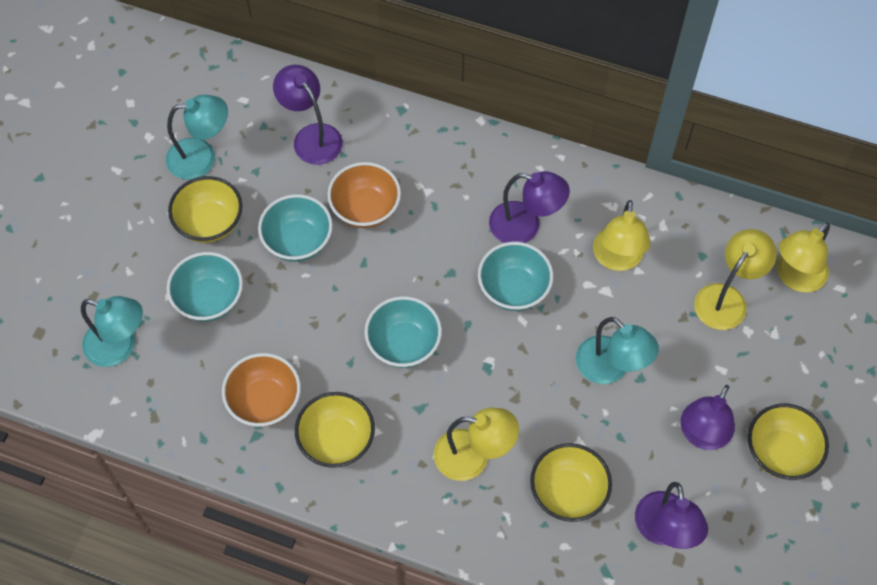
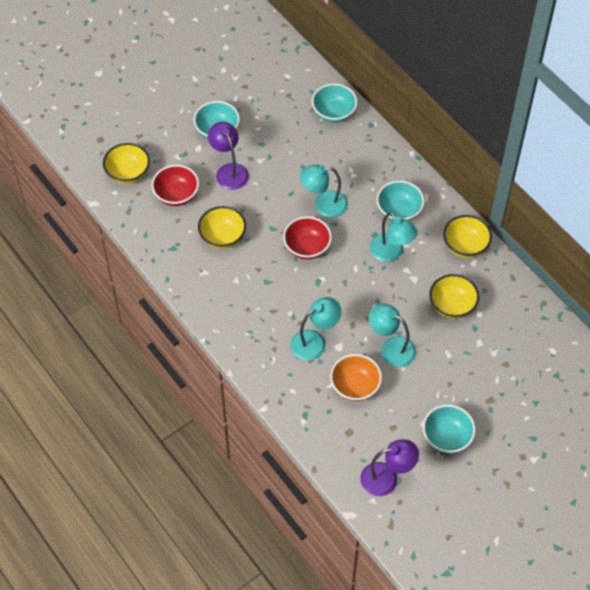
orange bowl: [222,353,301,427] [327,162,401,228] = 2 -> [330,354,382,401] = 1
purple lamp: [273,65,343,165] [489,171,570,243] [635,482,708,549] [680,385,735,450] = 4 -> [208,122,249,190] [360,439,419,496] = 2
red bowl: none = 0 -> [152,165,199,206] [283,216,332,260] = 2
turquoise lamp: [81,296,143,367] [166,95,228,180] [576,317,659,384] = 3 -> [291,297,341,360] [300,165,348,218] [369,303,416,367] [370,212,418,262] = 4
yellow lamp: [434,408,519,481] [593,200,651,271] [694,229,777,330] [777,222,830,293] = 4 -> none = 0

